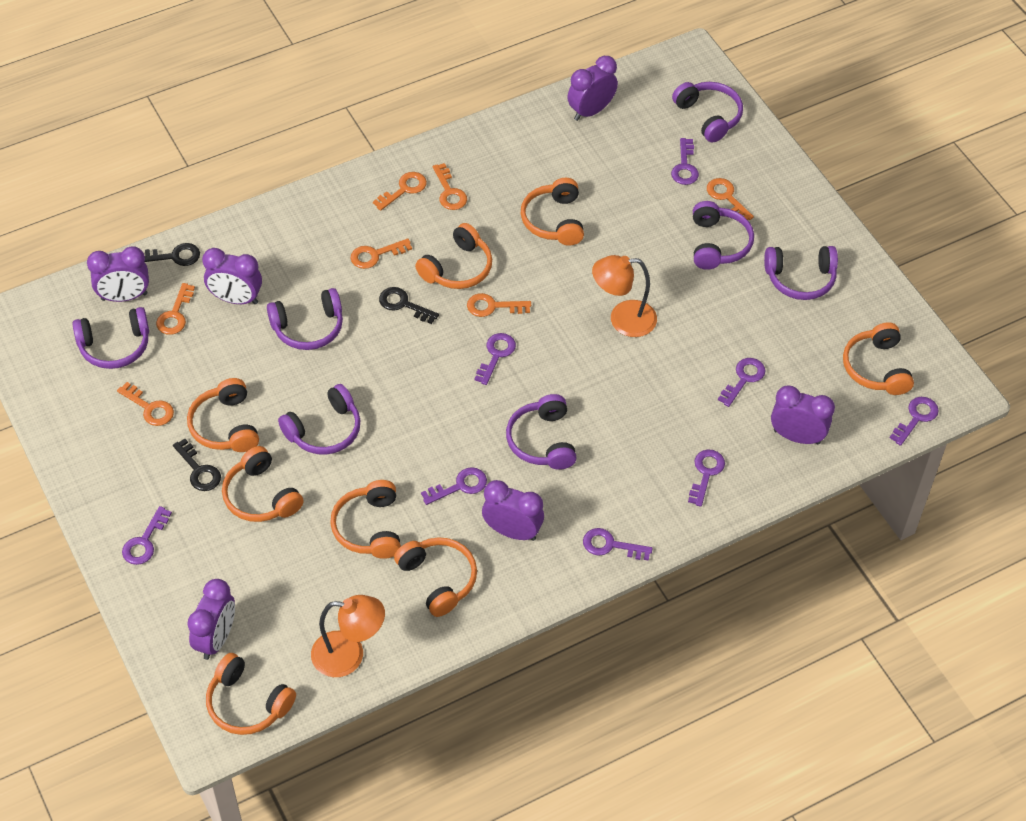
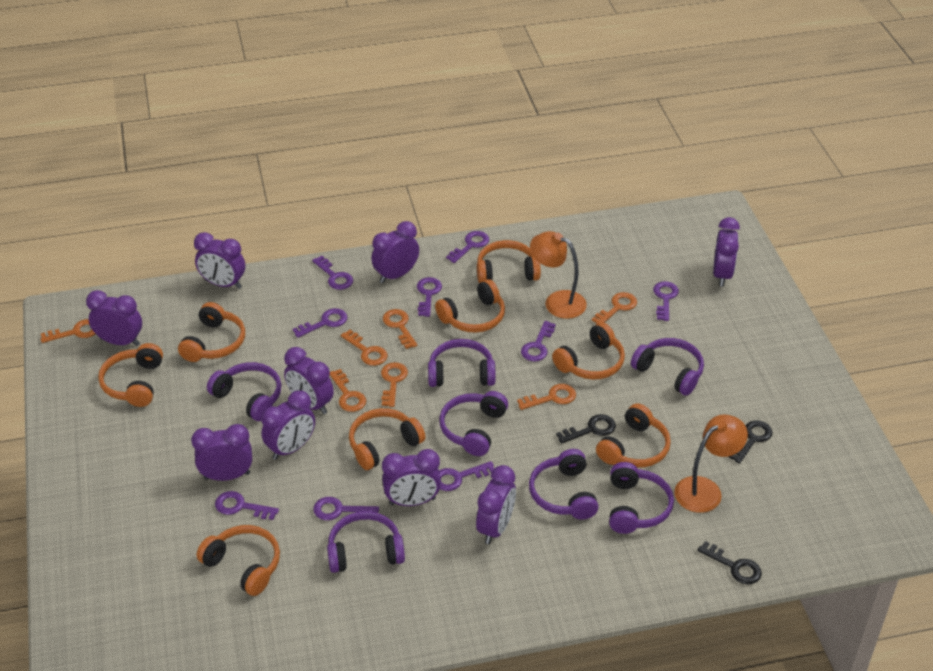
purple clock: [87,246,149,302] [187,579,235,660] [202,248,262,304] [482,480,544,541] [568,56,618,121] [771,385,835,445] = 6 -> [86,290,142,346] [191,424,252,481] [194,232,245,289] [261,390,315,460] [284,347,334,414] [371,221,419,283] [382,449,441,506] [476,465,516,544] [713,217,740,287] = 9
purple key: [122,506,172,565] [421,467,487,505] [474,333,516,385] [583,528,653,561] [671,138,699,185] [688,449,725,507] [718,358,766,407] [890,397,939,446] = 8 -> [215,491,279,520] [292,308,347,338] [312,256,353,290] [313,497,379,520] [417,277,442,317] [439,461,494,491] [446,231,489,263] [521,321,556,362] [653,281,679,321] = 9

